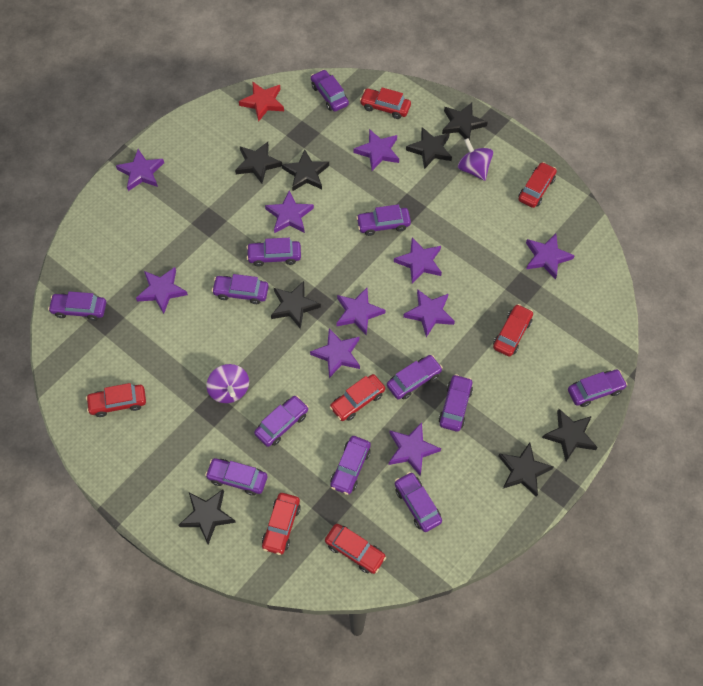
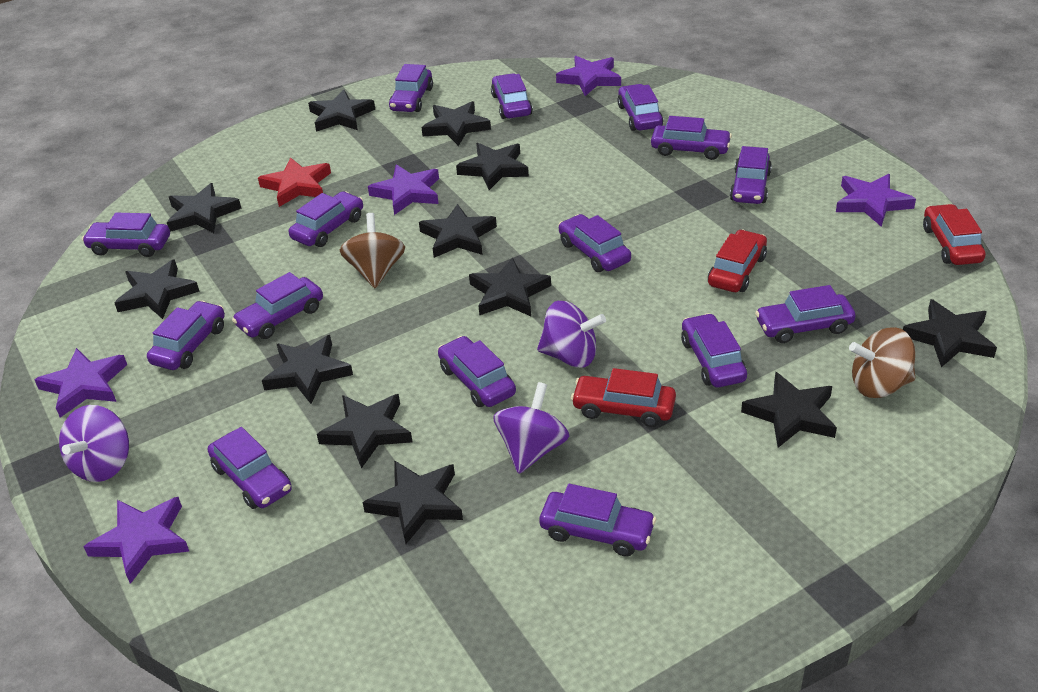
black star: [178,490,236,544] [235,142,282,183] [271,281,321,329] [282,149,329,191] [406,127,452,169] [442,103,488,140] [499,443,553,497] [542,409,598,461] = 8 -> [114,259,200,319] [167,183,241,233] [262,335,353,404] [308,90,375,132] [317,394,412,469] [363,460,463,544] [419,204,497,258] [421,101,491,146] [456,143,529,190] [469,257,551,316] [741,372,837,448] [903,299,997,367] = 12
brown spinning top: none = 0 -> [340,213,405,288] [849,327,915,398] = 2
purple car: [48,291,106,321] [205,458,267,496] [212,274,269,304] [246,238,301,267] [254,395,309,447] [311,70,349,112] [330,436,371,495] [356,204,411,236] [387,355,443,400] [395,472,442,532] [439,374,473,431] [568,370,627,407] = 12 -> [82,213,170,257] [147,301,225,370] [208,427,292,509] [232,272,323,339] [289,191,363,247] [389,64,433,112] [438,336,516,407] [491,73,533,119] [539,484,656,557] [558,214,631,272] [617,84,663,131] [651,116,732,160] [681,313,747,387] [730,146,772,204] [755,285,856,343] = 15
purple spinning top: [206,364,249,403] [458,138,493,181] = 2 -> [59,405,129,482] [493,382,569,474] [537,301,606,368] = 3
purple star: [116,149,164,191] [136,267,188,314] [265,190,314,233] [310,328,360,378] [336,288,386,336] [354,129,399,171] [388,422,441,476] [394,238,442,283] [403,289,455,337] [526,234,575,280] = 10 -> [34,348,127,417] [83,497,189,584] [368,164,439,215] [556,56,621,96] [836,174,916,227] = 5
red car: [86,383,146,417] [262,493,301,555] [325,524,386,574] [329,374,385,421] [360,87,411,119] [493,304,533,357] [519,162,557,208] = 7 -> [571,368,676,427] [708,230,767,292] [923,204,986,265] = 3

